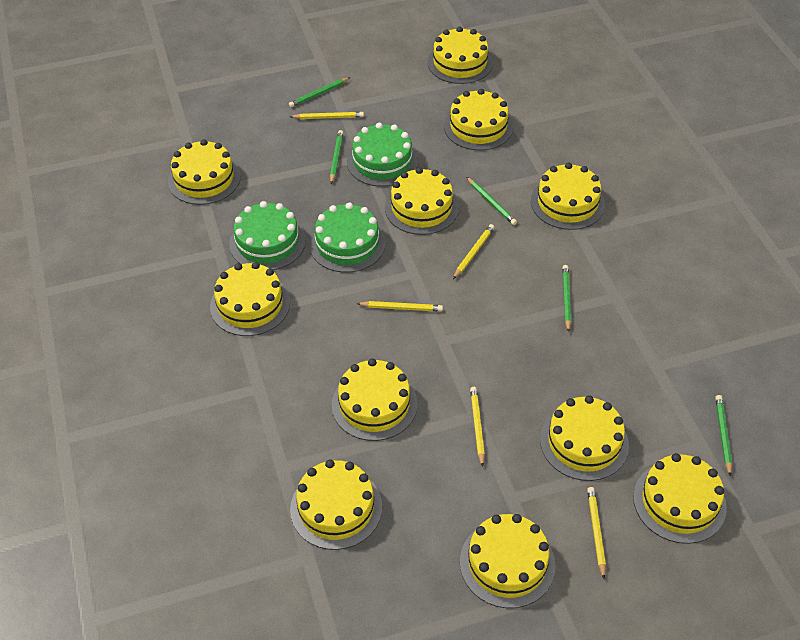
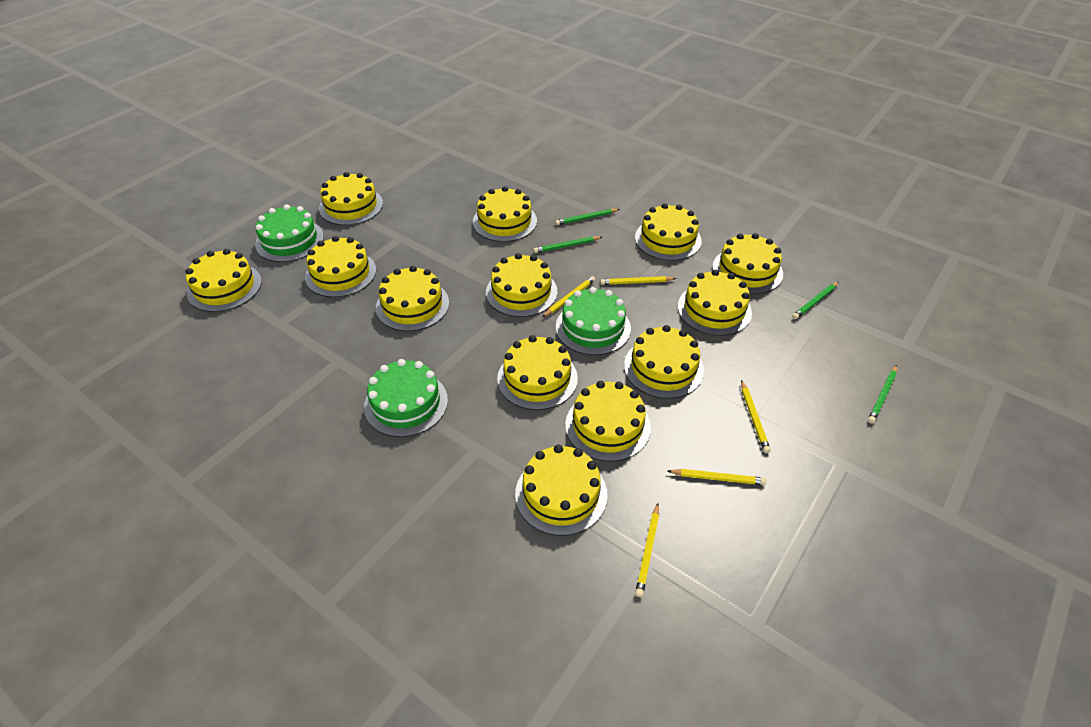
green pencil: [289,77,351,107] [330,130,343,184] [467,177,517,225] [562,265,571,332] [715,395,732,477] = 5 -> [533,236,602,253] [555,209,620,225] [792,282,839,319] [868,365,897,424] = 4
yellow cake: [168,139,241,205] [210,262,290,336] [290,459,382,550] [332,358,417,441] [385,167,459,235] [427,27,493,84] [444,89,513,150] [460,514,555,608] [531,163,605,230] [540,395,629,481] [633,453,727,544] = 11 -> [186,249,262,312] [305,236,376,297] [319,172,383,225] [376,266,449,331] [473,186,537,242] [486,253,557,317] [497,335,578,410] [515,445,607,536] [565,381,651,462] [624,325,704,399] [635,203,702,261] [678,270,752,336] [712,233,783,294] = 13

